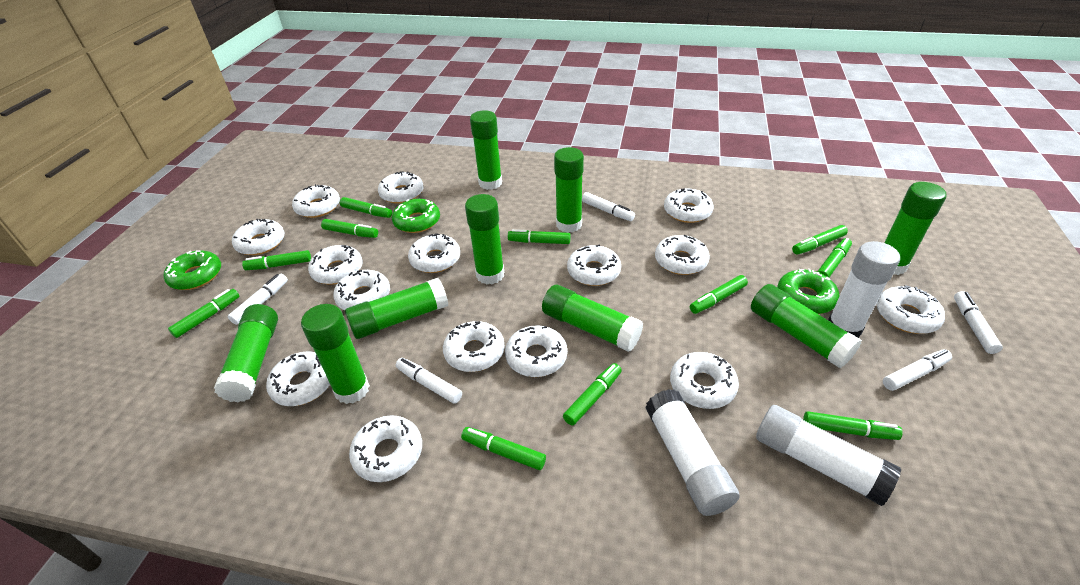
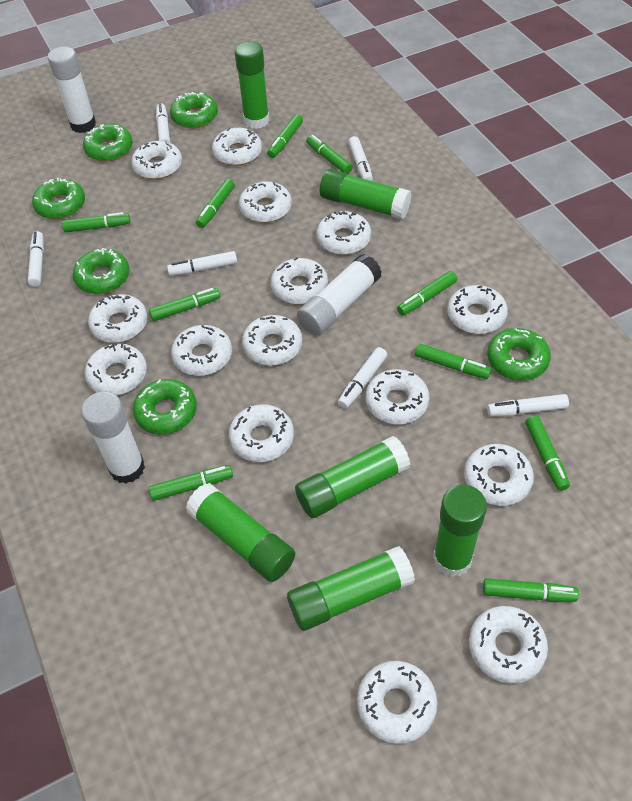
green donut: [164,250,221,290] [392,199,440,233] [777,269,839,314] = 3 -> [32,178,85,219] [73,248,130,294] [83,124,133,162] [133,379,197,434] [170,92,218,128] [487,328,551,380] = 6
green glue stick: [214,304,278,402] [301,304,370,404] [345,278,448,339] [465,194,504,285] [470,110,502,190] [542,285,643,352] [554,147,584,233] [751,284,862,368] [884,182,947,275] = 9 -> [186,483,295,582] [234,41,270,129] [287,546,415,631] [295,436,410,518] [320,169,411,219] [433,485,487,577] = 6
green marker: [168,289,240,338] [242,250,311,270] [321,219,378,238] [340,197,392,218] [461,427,546,470] [508,229,571,244] [563,363,622,426] [690,275,748,314] [792,225,848,254] [803,411,903,440] [817,238,852,278] = 11 -> [62,212,130,233] [149,288,220,321] [149,465,233,501] [196,179,235,228] [267,114,303,158] [306,135,353,174] [397,271,457,316] [415,344,491,379] [483,578,579,602] [526,416,570,491] = 10
white marker: [228,274,288,325] [396,358,462,404] [582,192,635,221] [883,349,952,391] [954,291,1003,354] = 5 -> [28,231,44,287] [156,103,170,143] [167,251,237,276] [338,347,387,409] [348,136,373,181] [487,394,569,416] = 6

